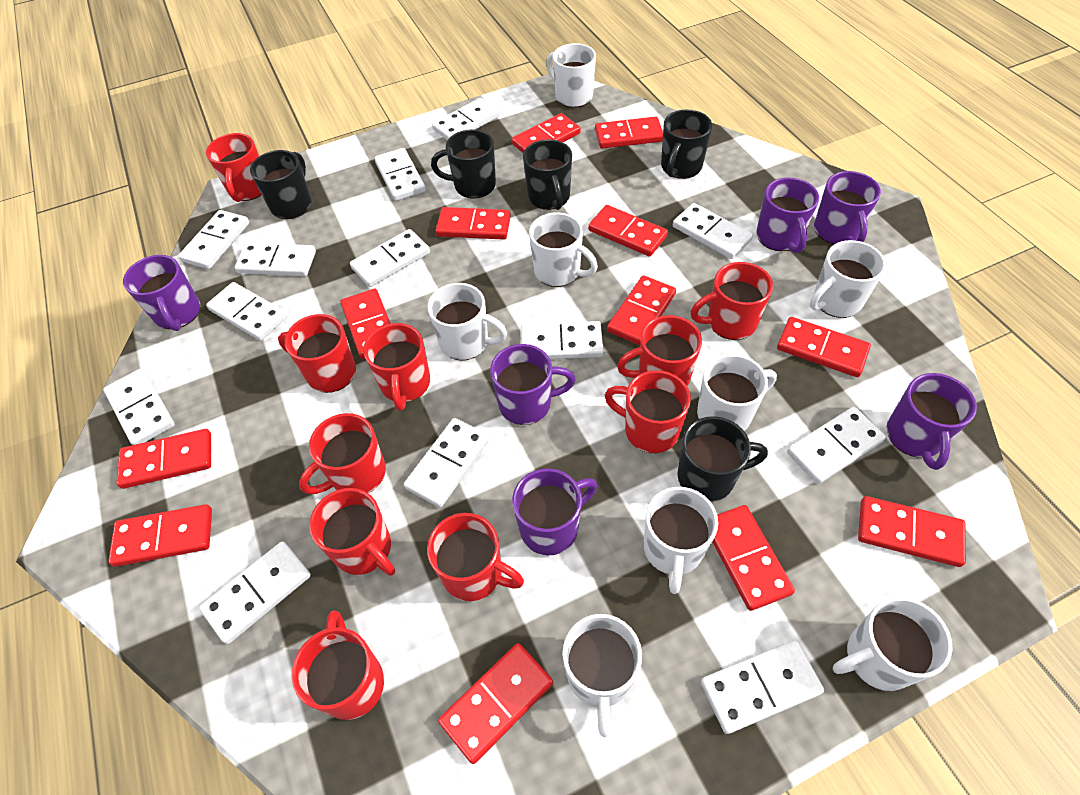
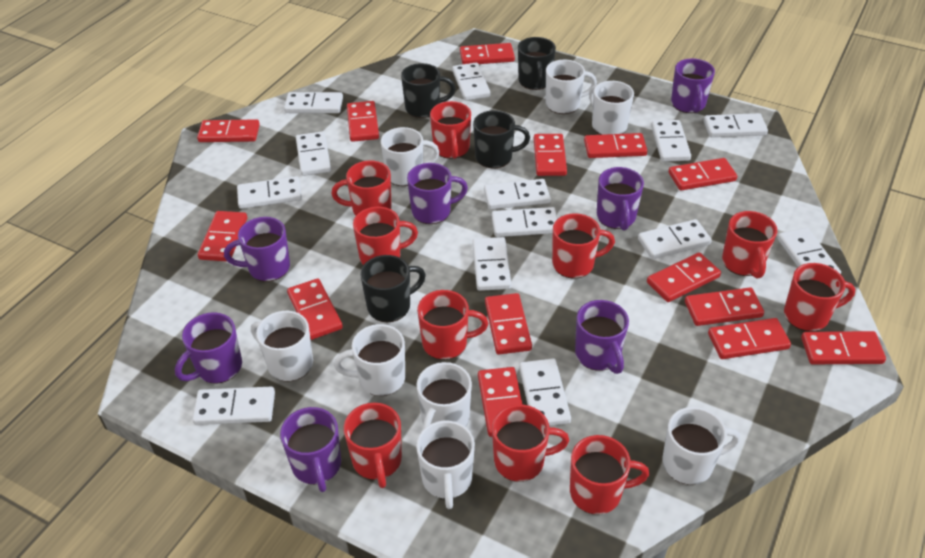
black mug: [250,150,312,219] [431,129,496,199] [523,140,572,210] [661,109,712,179] [677,416,768,502] = 5 -> [360,255,426,322] [401,63,456,118] [473,110,530,168] [518,37,556,90] = 4
purple mug: [123,255,200,331] [490,344,575,425] [512,468,597,555] [756,177,819,253] [814,171,881,244] [887,373,977,470] = 6 -> [175,312,242,384] [224,217,290,282] [280,407,341,492] [407,163,468,224] [575,300,629,374] [597,167,644,231] [671,59,715,113] = 7
red domino: [108,504,212,567] [117,429,211,489] [340,289,391,359] [436,207,511,240] [438,643,553,764] [512,113,581,153] [588,205,668,257] [595,117,663,149] [607,275,676,345] [712,505,795,611] [777,317,871,377] [858,496,966,567] = 12 -> [197,119,260,142] [198,211,247,261] [287,278,343,340] [347,101,379,142] [460,43,515,64] [478,367,523,437] [485,293,532,354] [534,134,567,176] [584,133,647,158] [647,252,721,302] [668,158,737,191] [685,288,764,326] [708,318,791,359] [801,331,886,364] = 14

